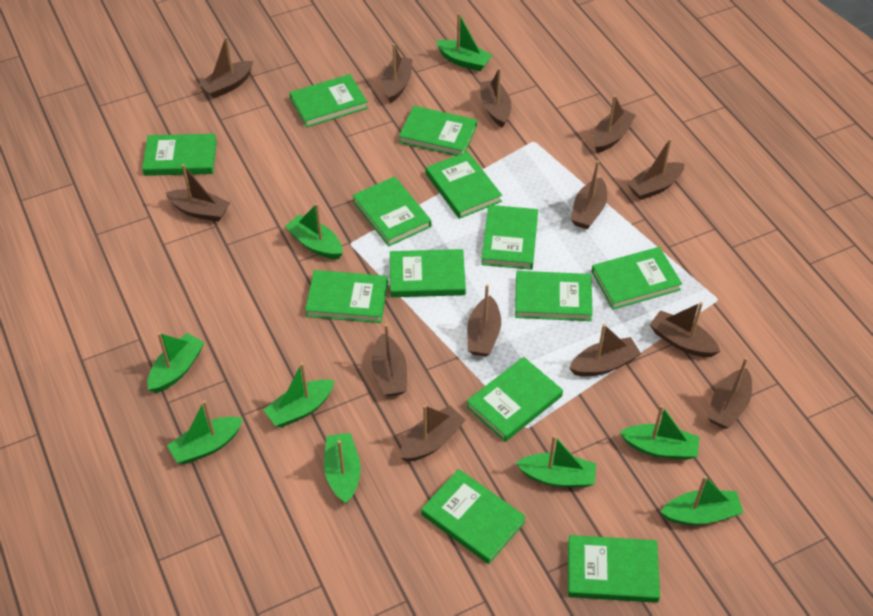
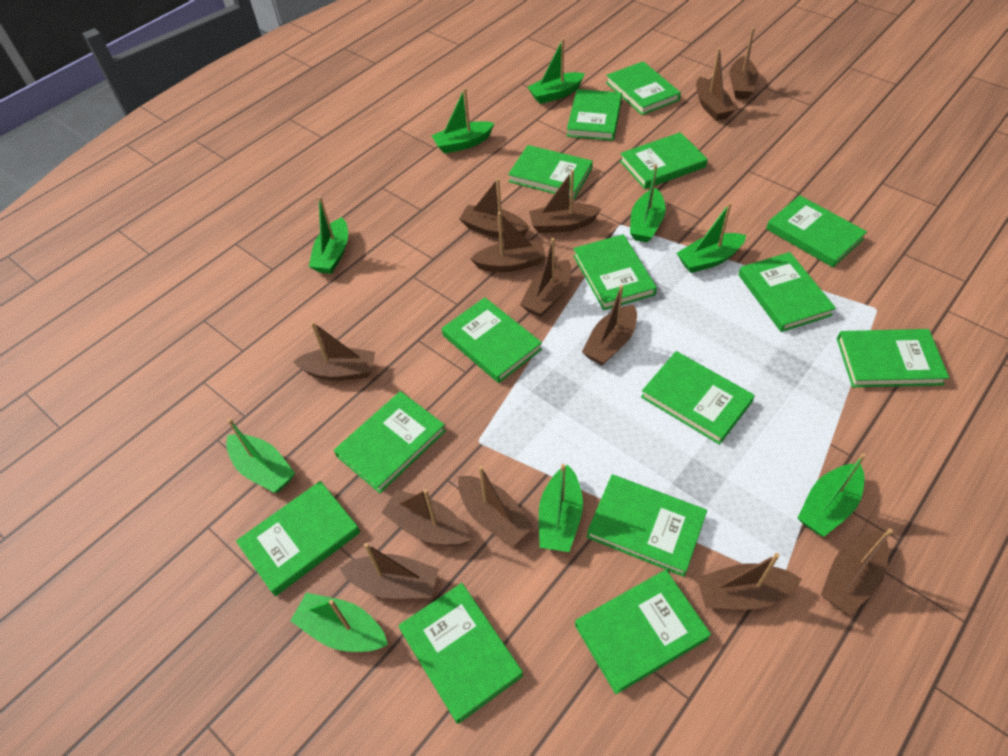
green book: [142,134,217,176] [289,74,368,127] [305,270,388,323] [353,176,431,247] [390,249,466,297] [399,106,477,156] [421,469,526,564] [426,151,502,219] [466,357,563,442] [481,205,538,270] [515,271,593,321] [568,535,660,603] [591,247,682,310] = 13 -> [236,481,360,596] [334,391,446,493] [399,583,523,724] [442,297,542,383] [508,145,593,199] [567,89,622,141] [573,234,657,310] [575,570,711,694] [587,474,707,577] [606,61,681,115] [620,132,708,189] [641,351,755,445] [738,252,836,332] [766,195,867,267] [837,329,949,387] = 15

